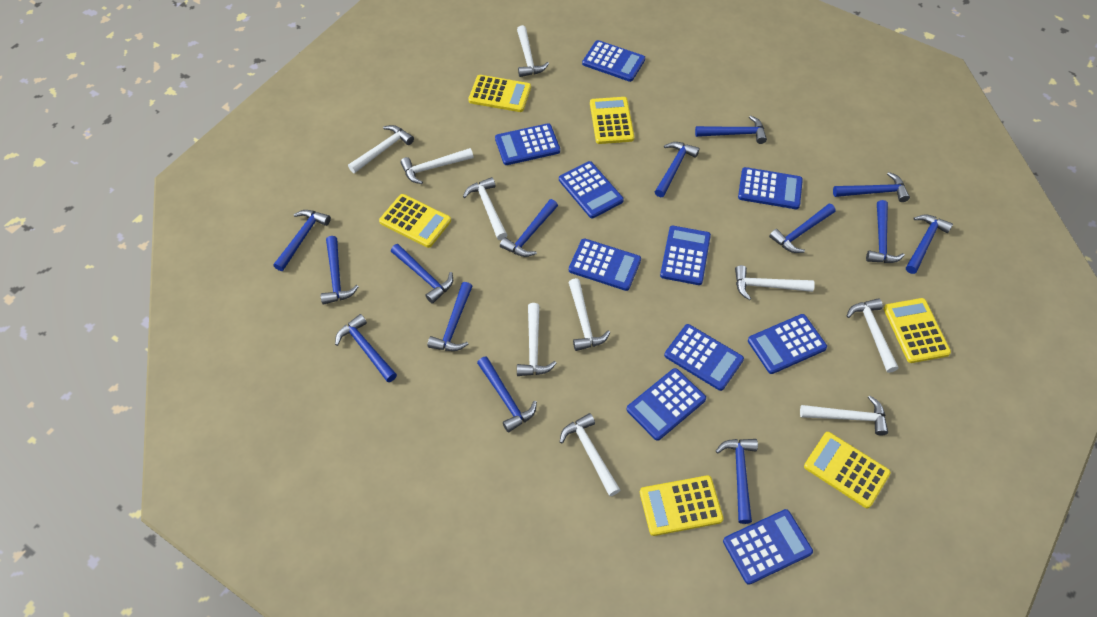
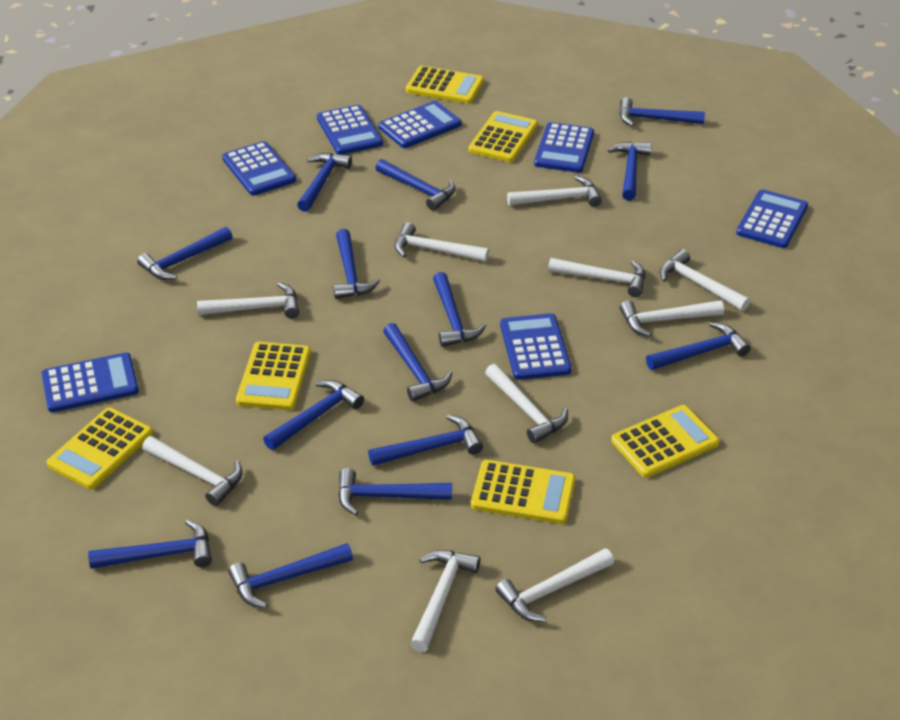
blue calculator: [495,123,560,165] [559,161,624,218] [569,238,641,291] [582,40,645,82] [626,368,706,441] [660,226,711,285] [664,324,744,391] [723,509,813,585] [738,167,803,209] [748,314,827,374] = 10 -> [42,352,139,412] [222,141,296,196] [317,105,383,155] [379,101,462,148] [500,313,572,380] [534,122,594,173] [736,189,808,248] = 7

